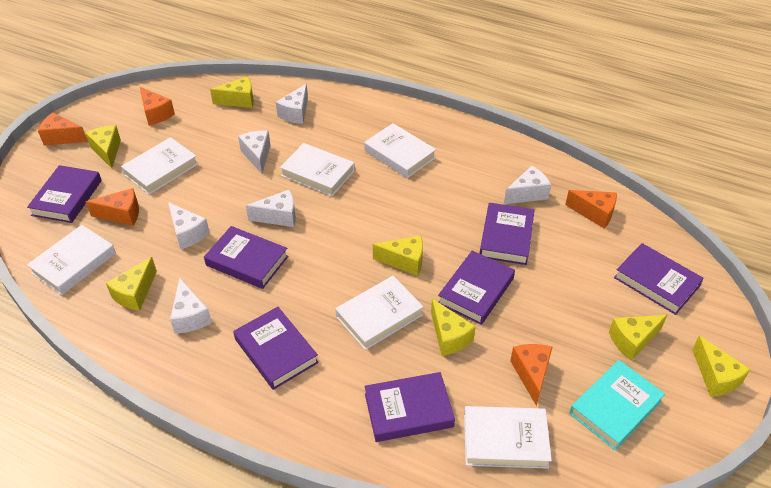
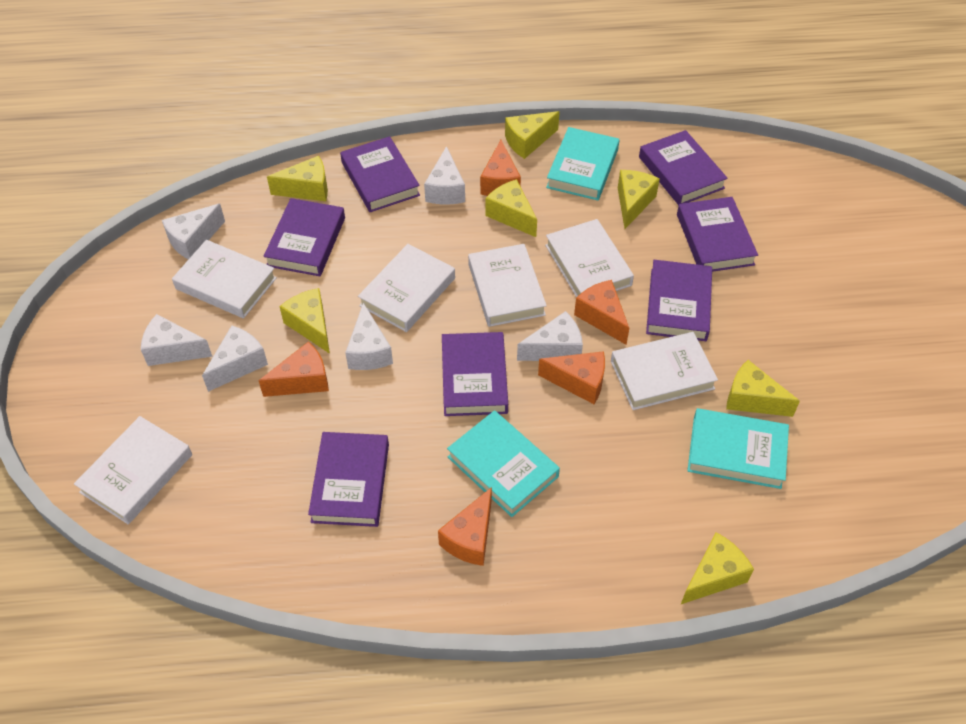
turquoise book: [569,360,665,450] = 1 -> [447,410,560,517] [546,127,619,200] [687,408,789,489] = 3

